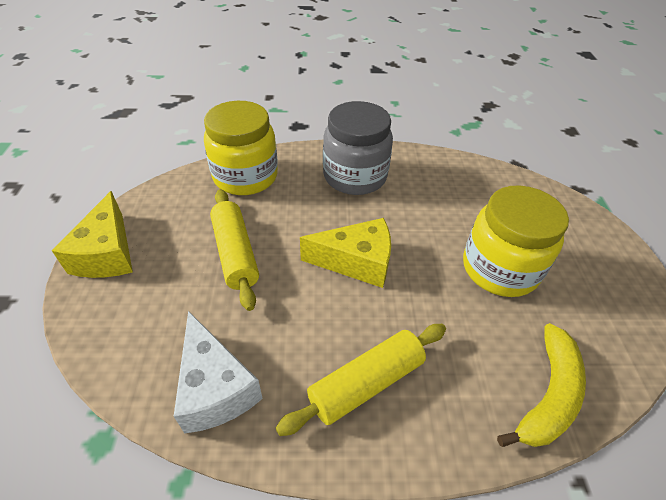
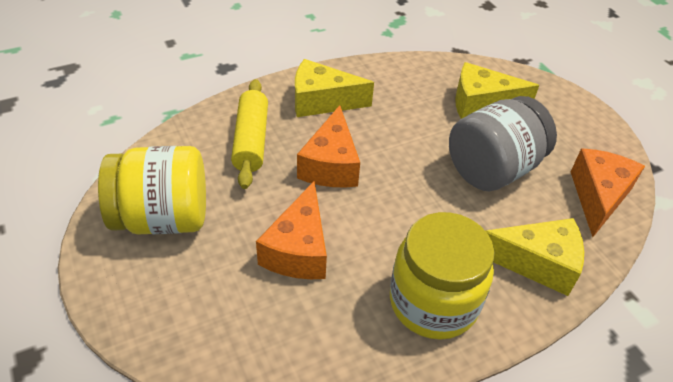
orange cheese: none = 0 -> [256,181,327,279] [297,105,360,188] [571,148,645,237] = 3
white cheese: [174,311,263,433] = 1 -> none = 0
yellow banana: [497,323,586,447] = 1 -> none = 0
yellow cheese: [52,191,133,278] [300,218,391,288] = 2 -> [295,59,374,117] [455,62,539,119] [485,218,584,296] = 3
yellow rolling pin: [210,189,259,311] [276,324,446,436] = 2 -> [231,79,268,189] = 1

